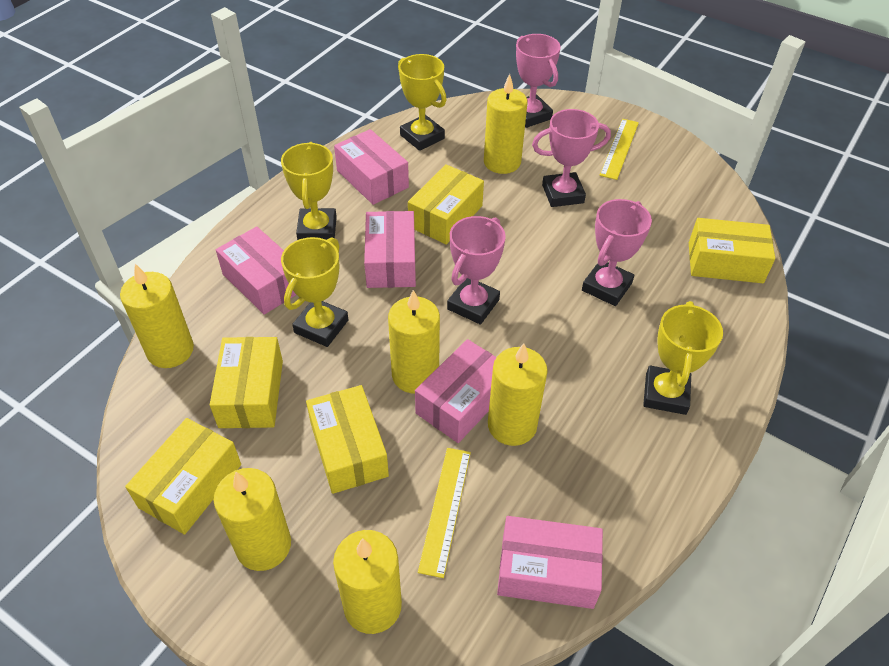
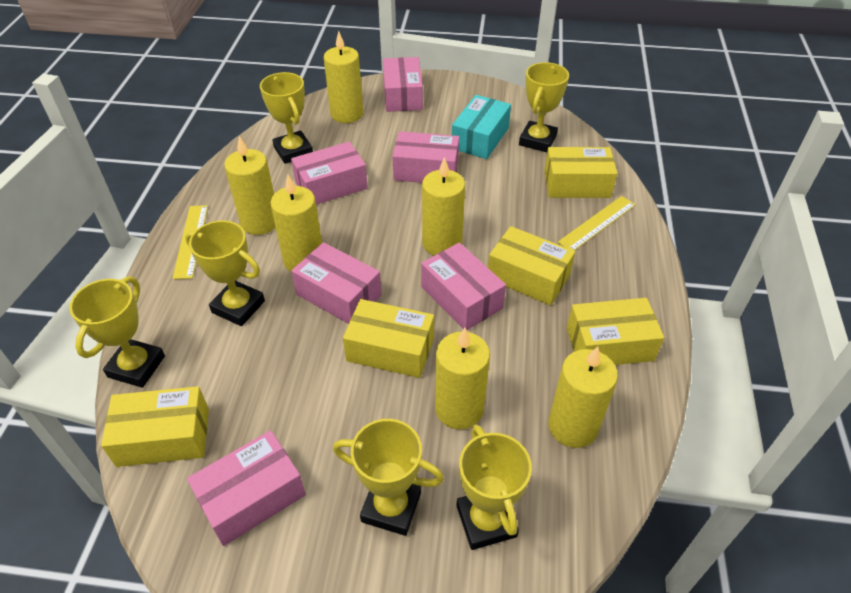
pink box: [216,226,296,315] [334,129,409,205] [364,211,416,288] [415,339,497,443] [497,516,603,609] = 5 -> [187,430,306,546] [291,141,368,205] [291,242,382,324] [383,57,423,112] [392,131,459,183] [421,243,506,330] = 6
pink trophy: [447,216,506,324] [516,34,561,128] [532,109,611,207] [582,199,652,306] = 4 -> none = 0
turquoise box: none = 0 -> [452,95,511,159] = 1
yellow trophy: [281,142,337,240] [281,237,348,347] [398,54,447,151] [643,301,723,415] = 4 -> [69,276,165,388] [185,220,265,326] [260,72,313,164] [333,419,444,536] [456,424,532,550] [519,62,569,152] = 6

